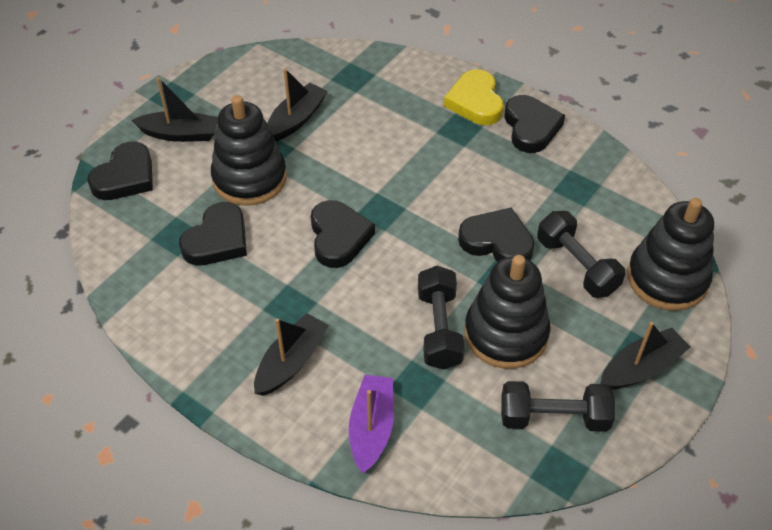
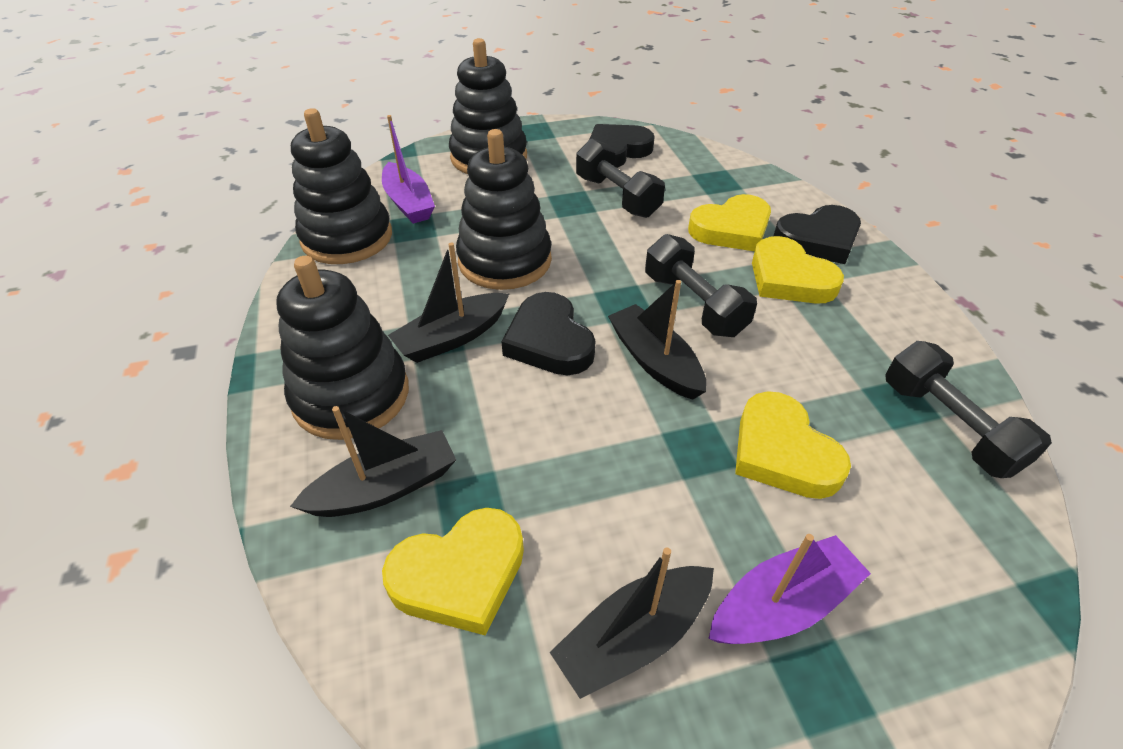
black heart: [87,142,153,200] [179,202,247,265] [311,200,375,268] [458,208,535,261] [505,95,565,153] = 5 -> [501,292,595,375] [589,124,655,168] [773,205,861,264] = 3
black stacking toy: [211,95,287,206] [464,255,551,369] [627,198,714,311] = 3 -> [276,256,409,440] [291,108,392,264] [449,38,527,174] [456,129,552,290] = 4
purple boat: [349,375,394,474] = 1 -> [382,115,435,224] [708,534,871,644] = 2
yellow heart: [444,69,503,125] = 1 -> [382,508,524,636] [688,194,771,251] [735,391,851,499] [752,236,844,304] = 4

